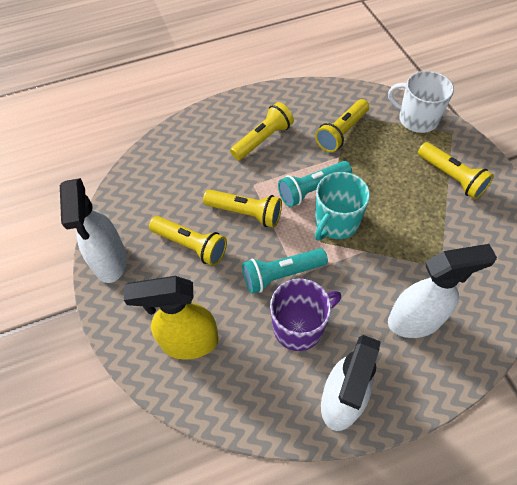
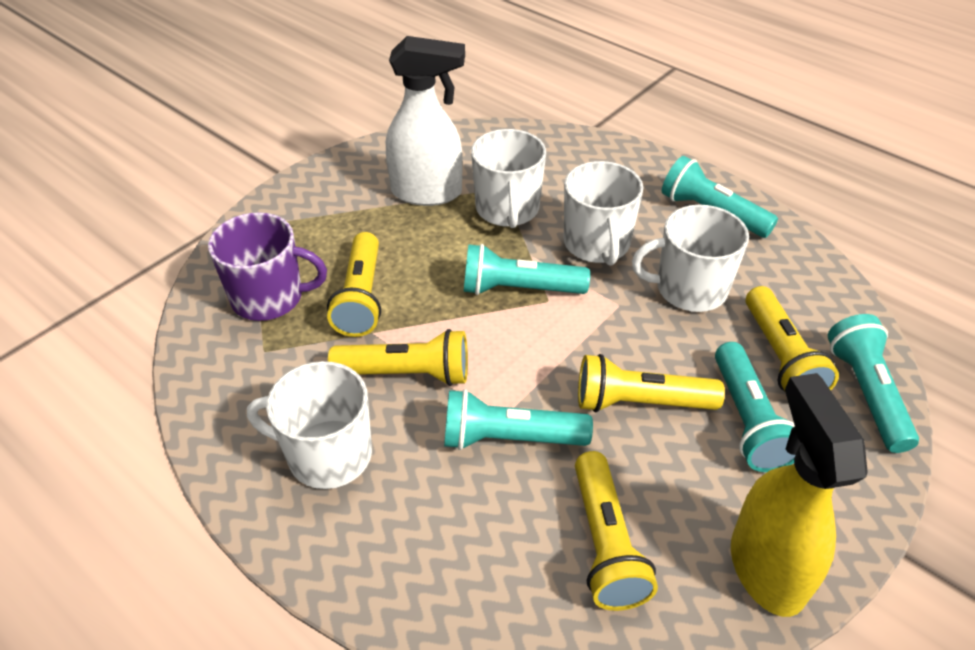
turquoise flashlight: [242,248,328,294] [278,161,352,207] = 2 -> [444,389,593,450] [464,244,590,295] [662,156,778,238] [715,342,795,472] [828,314,919,453] = 5
turquoise mug: [315,172,370,240] = 1 -> none = 0
white mug: [388,71,454,133] = 1 -> [247,361,372,489] [471,129,546,228] [564,161,643,266] [632,205,749,312] = 4
white spray bottle: [60,178,127,283] [321,335,381,431] [388,244,497,338] = 3 -> [386,36,465,206] = 1

